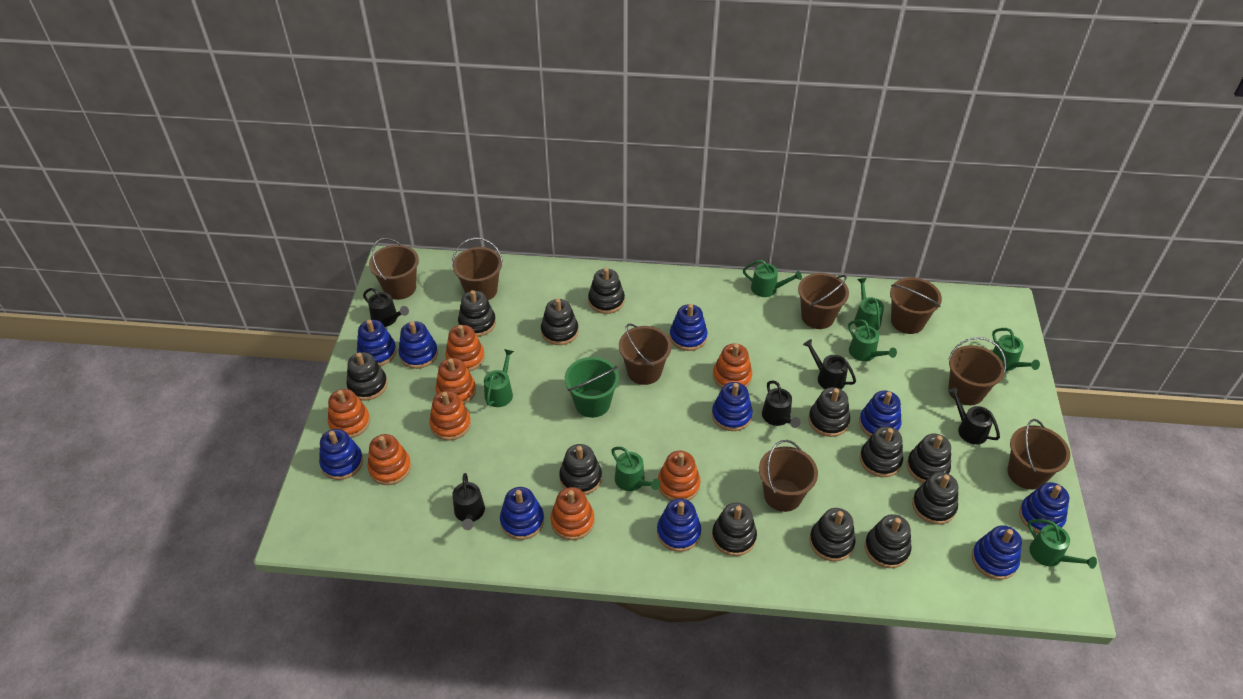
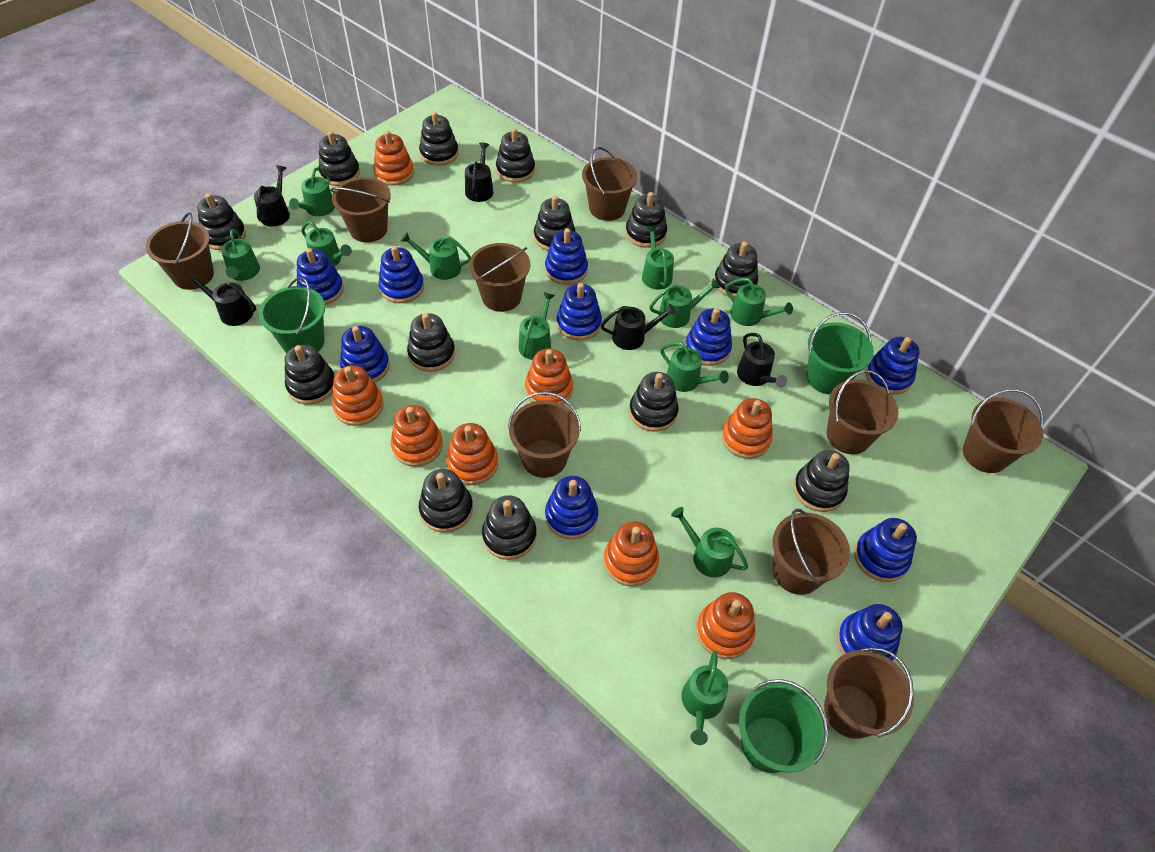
black stacking toy: [346,352,388,400] [458,290,496,337] [541,298,578,345] [559,444,602,495] [588,268,625,314] [712,503,757,556] [808,387,850,437] [809,508,856,561] [860,426,903,477] [865,514,911,568] [907,434,951,483] [912,472,958,525] = 12 -> [197,193,246,250] [285,345,334,405] [319,131,360,186] [407,313,455,372] [419,111,459,166] [419,469,473,533] [482,495,537,560] [496,128,535,183] [534,196,576,251] [625,192,667,248] [629,372,679,432] [714,242,758,298] [793,450,850,512] = 13
brown bucket: [369,238,419,300] [452,238,503,300] [619,324,672,385] [759,440,818,512] [798,273,849,329] [890,277,942,334] [948,337,1006,405] [1008,419,1070,490] = 8 -> [146,212,214,290] [331,177,391,243] [469,243,530,312] [508,392,581,478] [582,147,638,221] [773,509,850,595] [824,647,914,739] [827,370,899,454] [963,389,1044,473] = 9
green bucket: [565,357,619,418] = 1 -> [259,277,325,353] [739,679,828,773] [806,312,874,394] = 3
green watering can: [484,349,514,407] [611,447,661,491] [743,260,802,297] [848,319,897,361] [854,278,884,330] [992,328,1040,371] [1028,519,1097,569] = 7 -> [221,229,260,281] [289,167,335,216] [301,221,352,266] [401,232,471,280] [518,292,555,360] [642,225,674,290] [649,278,720,328] [660,342,729,392] [671,507,748,578] [682,651,729,745] [725,278,793,326] = 11

